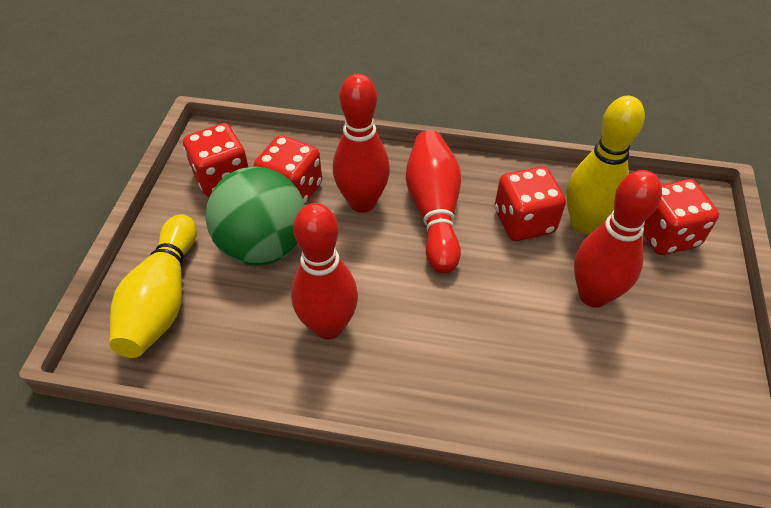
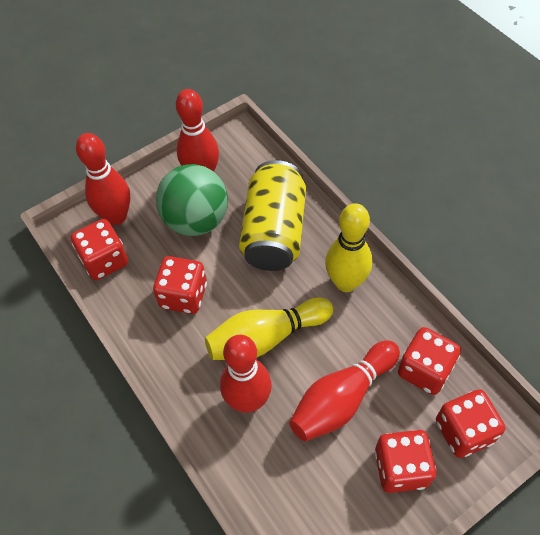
red dice: [183,123,248,197] [254,135,322,204] [495,167,566,241] [643,179,719,255] = 4 -> [71,219,128,280] [153,256,207,314] [375,430,436,493] [398,327,461,395] [436,389,505,458] = 5
yellow can: none = 0 -> [239,160,306,271] = 1

